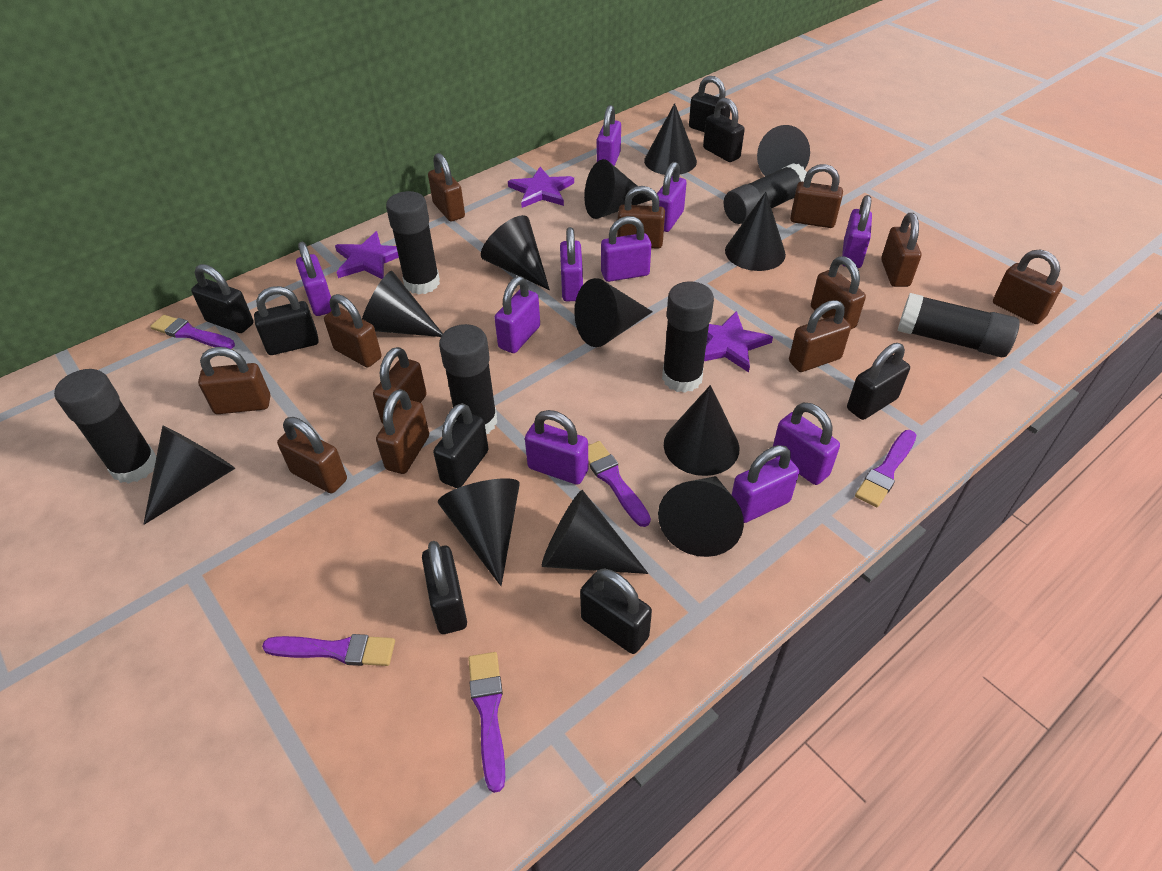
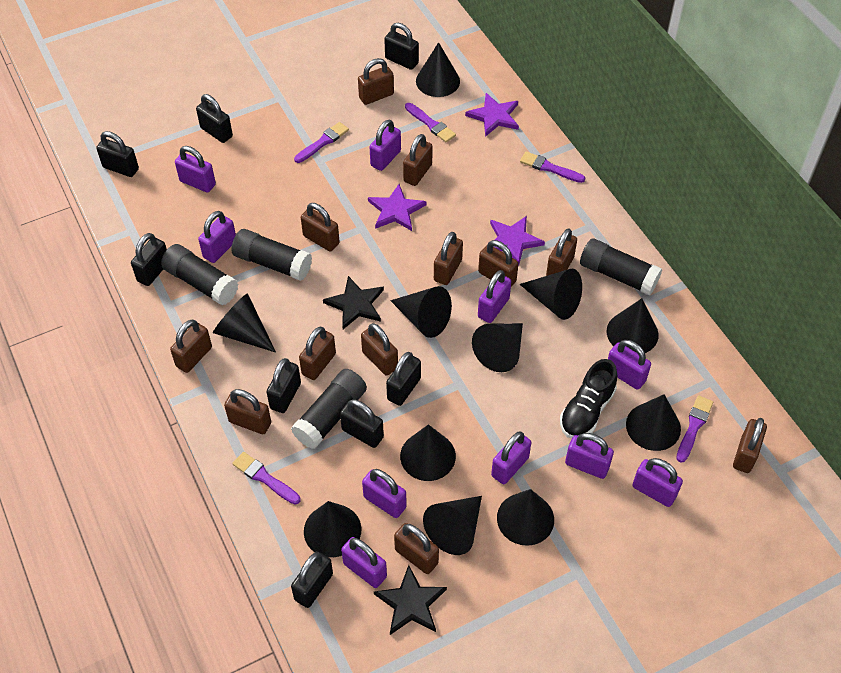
black cone: [143,425,236,525] [362,271,443,337] [438,478,520,586] [481,215,550,290] [542,490,648,574] [574,278,653,347] [584,159,652,219] [644,103,697,175] [658,476,744,557] [664,385,739,476] [725,192,786,271] [757,125,810,176] = 12 -> [213,293,276,353] [304,501,361,557] [390,286,452,338] [400,424,456,481] [416,42,460,97] [423,496,482,555] [472,323,523,372] [497,489,554,546] [519,269,582,320] [606,298,659,353] [626,394,681,451] = 11
black glue stick: [54,369,156,484] [386,191,440,295] [439,324,497,434] [662,281,714,393] [724,163,807,224] [898,293,1020,357] = 6 -> [161,244,238,305] [231,229,312,281] [291,369,367,449] [580,238,662,296] = 4
black shoe: none = 0 -> [560,359,617,438] = 1
black star: none = 0 -> [323,276,384,329] [374,565,447,635] = 2

